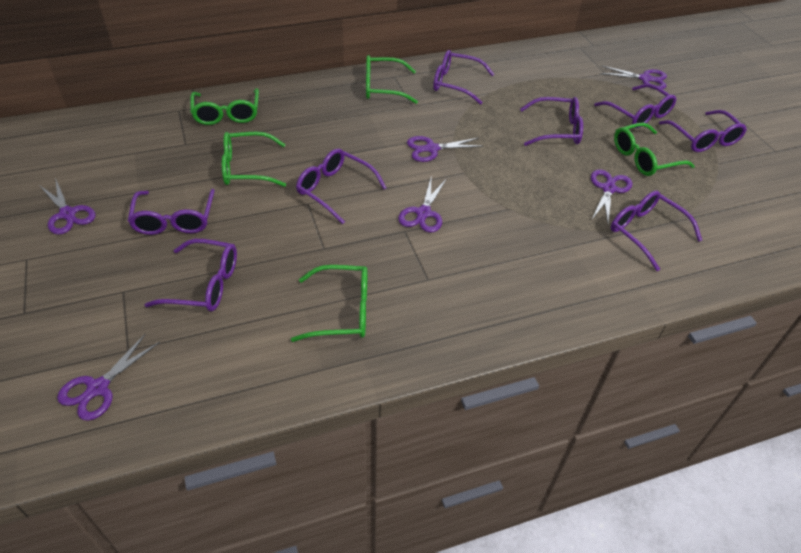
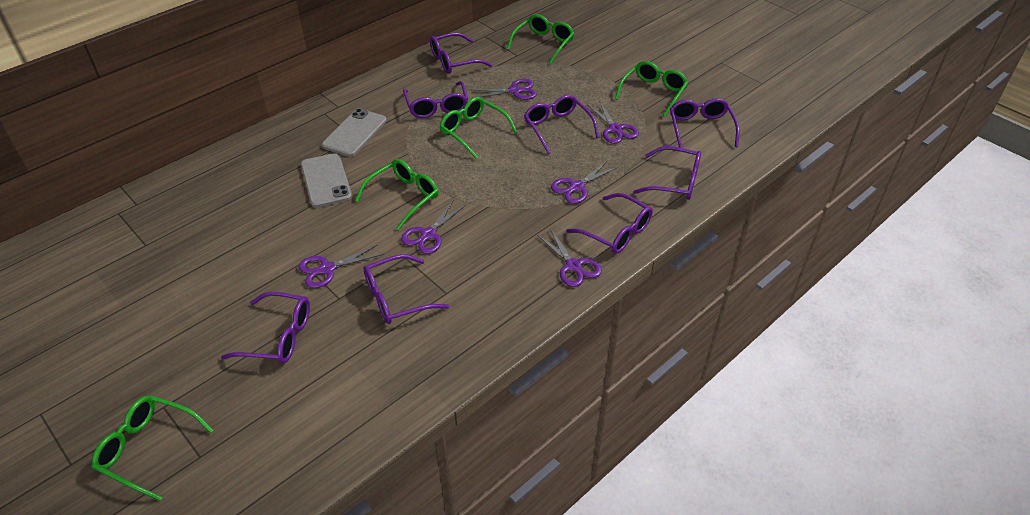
grey phone: none = 0 -> [301,153,352,208] [322,108,387,157] = 2

